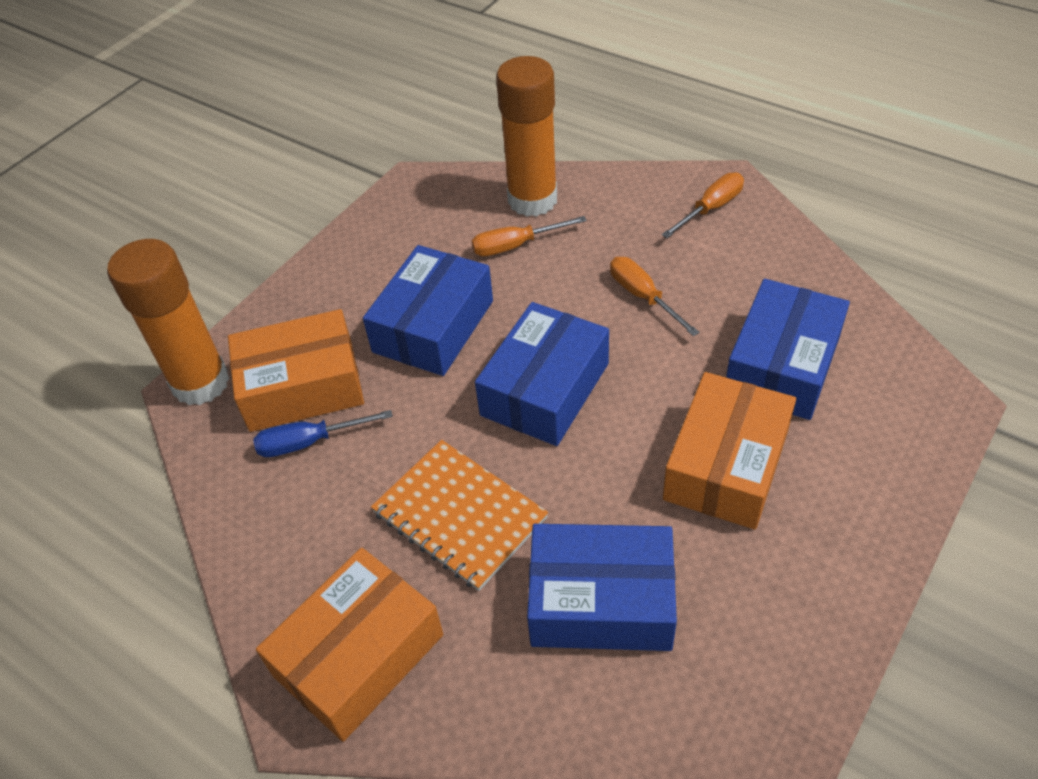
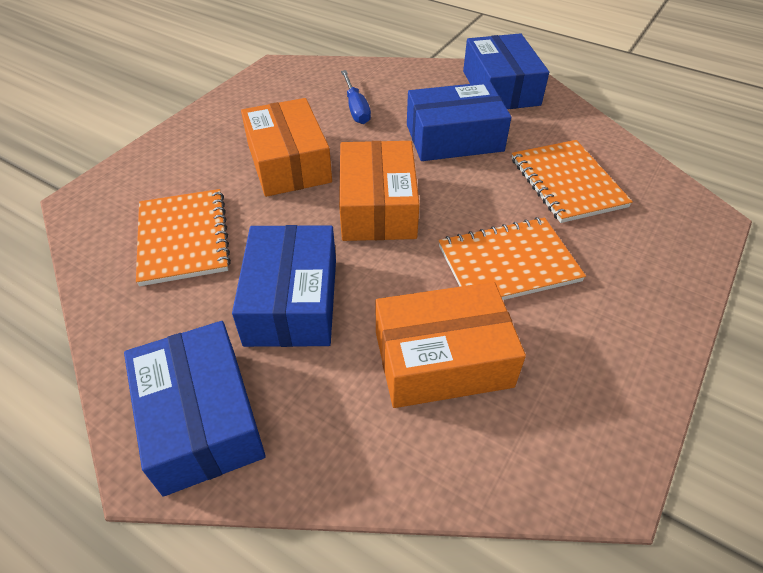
orange glue stick: [107,239,230,405] [496,56,557,216] = 2 -> none = 0
orange notebook: [371,440,548,591] = 1 -> [136,189,231,286] [439,217,586,300] [512,140,633,223] = 3
orange screwdriver: [472,216,587,256] [610,257,700,336] [662,172,744,238] = 3 -> none = 0

